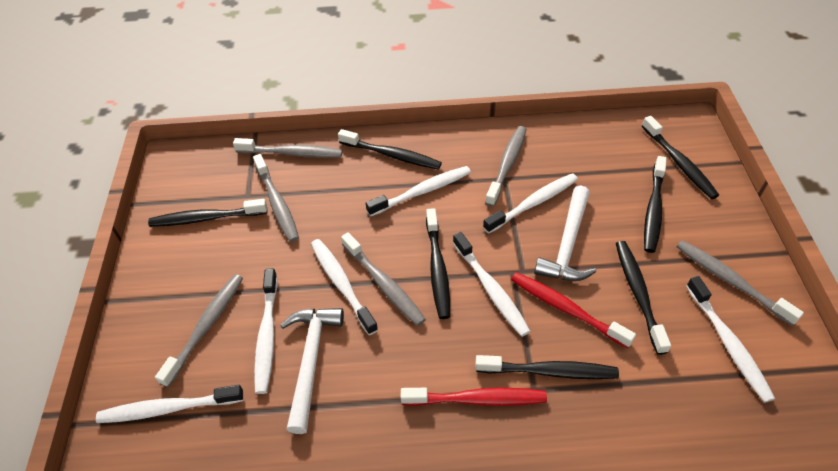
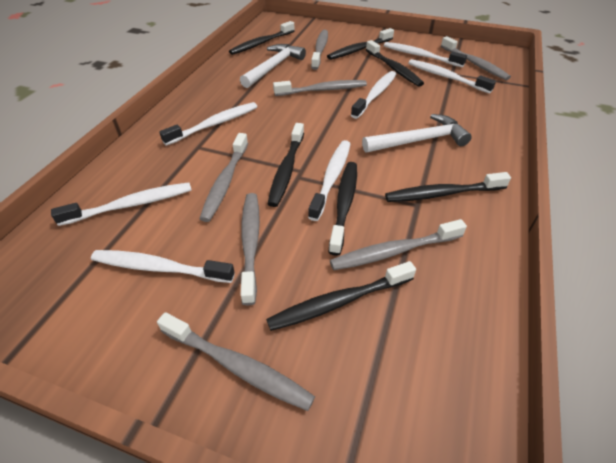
grey toothbrush: [155,274,243,387] [233,138,342,158] [253,154,299,242] [341,232,426,326] [485,126,527,207] [677,240,804,326] = 6 -> [157,312,315,411] [199,133,248,222] [241,193,260,305] [273,80,367,96] [311,30,328,70] [330,219,467,270] [441,36,511,80] = 7
red toothbrush: [401,387,547,406] [511,272,636,348] = 2 -> none = 0

